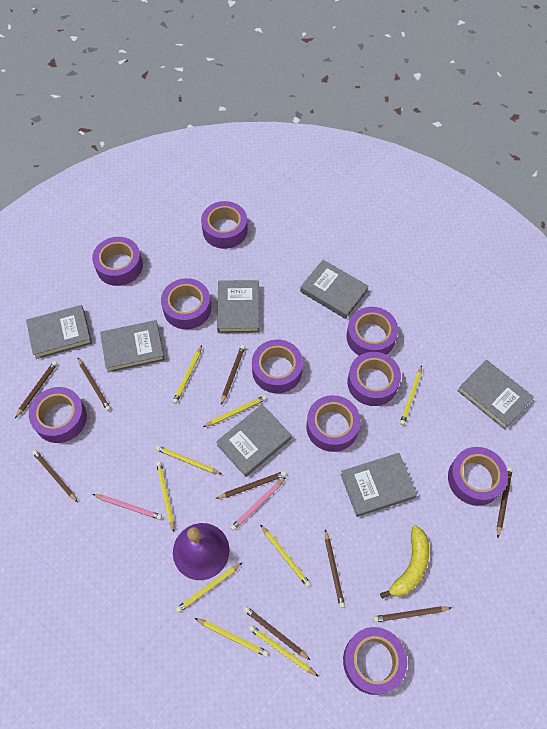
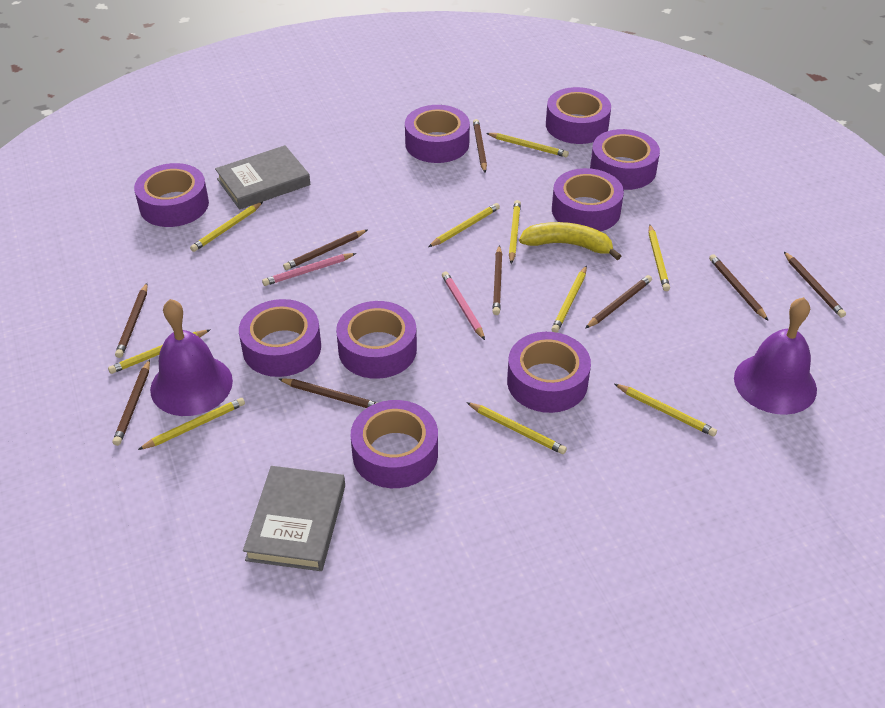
grey book: [26,305,92,359] [100,320,165,373] [216,404,292,477] [217,280,259,333] [300,260,368,319] [340,453,417,517] [458,360,534,429] = 7 -> [215,145,311,209] [243,466,345,571] = 2
purple bell: [173,523,230,580] = 1 -> [150,299,233,416] [734,297,817,415] = 2
purple tape: [29,387,87,443] [92,237,143,286] [161,278,211,329] [201,201,248,249] [252,340,303,393] [306,395,361,452] [343,627,407,695] [346,307,398,356] [347,352,401,406] [448,447,508,506] = 10 -> [134,163,209,227] [239,299,321,377] [336,301,417,379] [351,400,438,488] [405,105,470,163] [507,332,591,413] [546,87,611,144] [552,168,624,231] [590,129,660,190] = 9
yellow pencil: [156,445,222,475] [156,462,174,532] [173,345,202,404] [176,562,243,613] [195,618,269,657] [203,395,267,427] [249,625,319,677] [260,524,311,587] [400,365,422,425] = 9 -> [108,329,211,374] [138,398,245,450] [190,202,263,252] [428,203,500,247] [466,402,567,454] [486,133,569,157] [509,200,521,264] [551,266,587,333] [615,384,717,437] [649,224,670,291] = 10

